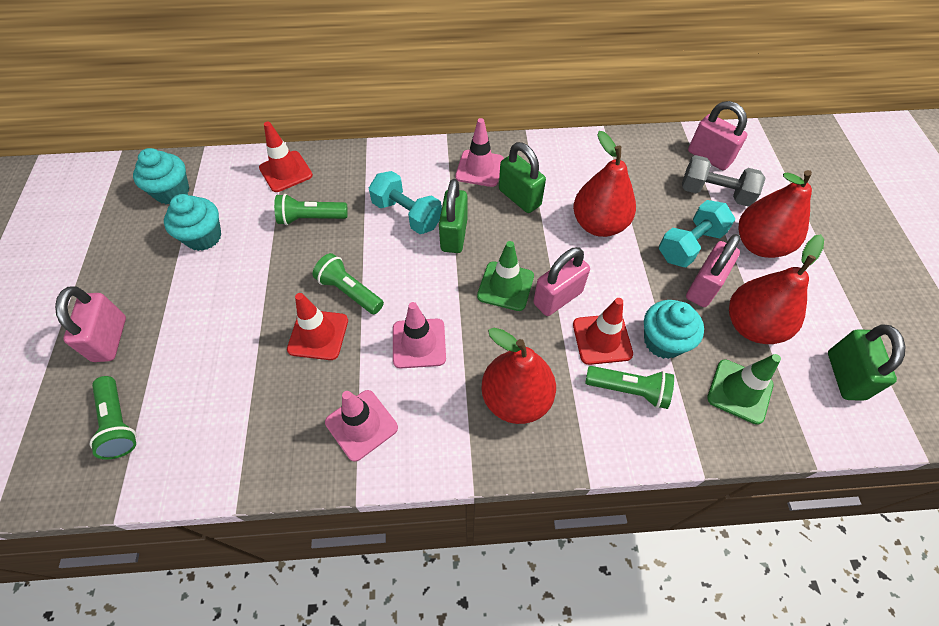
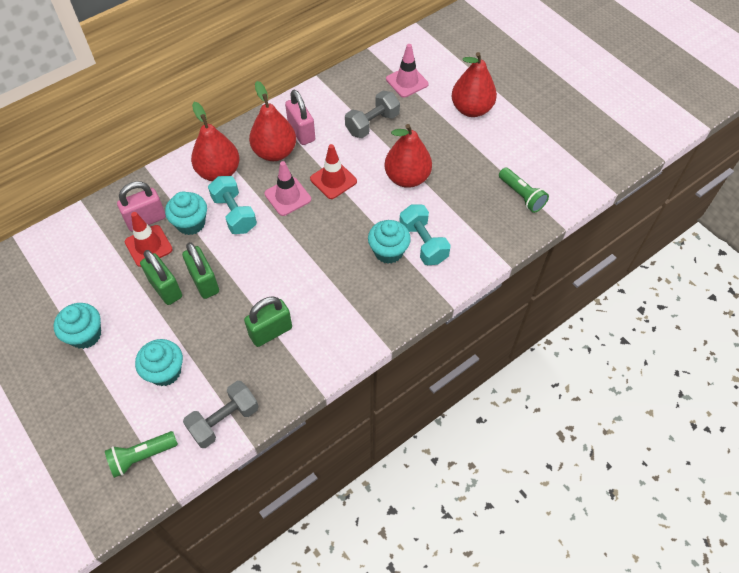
green flashlight: [90,376,137,460] [274,194,348,225] [312,253,384,314] [585,366,674,409] = 4 -> [105,431,178,478] [499,167,549,213] = 2
green traffic cone: [477,241,534,311] [707,354,781,425] = 2 -> none = 0
grey dumbbell: [682,155,766,207] = 1 -> [183,381,259,448] [345,91,400,138] = 2
pink padlock: [55,287,126,362] [533,247,590,316] [686,234,741,307] [688,101,748,170] = 4 -> [117,181,166,231] [285,90,315,145] = 2
pink traffic cone: [325,390,398,462] [393,302,446,368] [455,118,504,187] = 3 -> [264,161,311,216] [386,44,428,97] = 2
red traffic cone: [259,122,313,192] [287,293,348,360] [573,298,633,365] = 3 -> [125,212,173,267] [310,144,357,199] = 2
turquoise cupcake: [133,148,189,205] [164,194,221,251] [644,300,704,359] = 3 -> [54,303,101,349] [135,339,183,386] [165,191,207,235] [368,220,411,264] = 4

